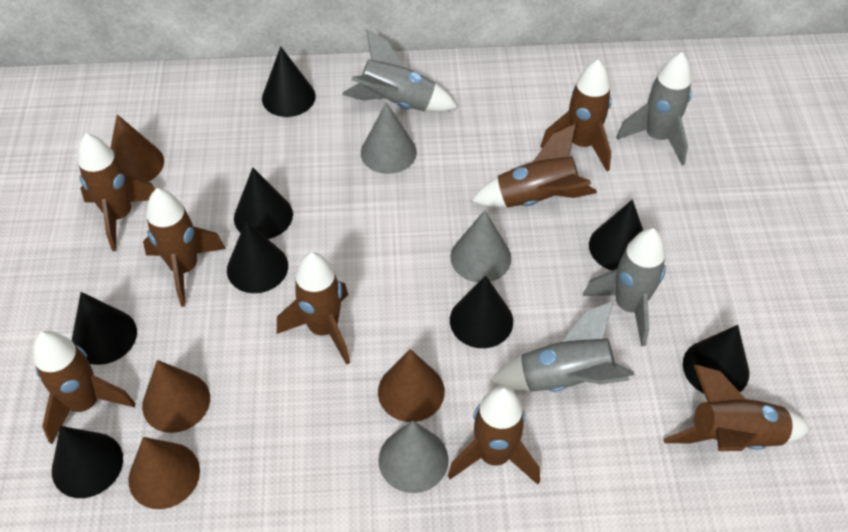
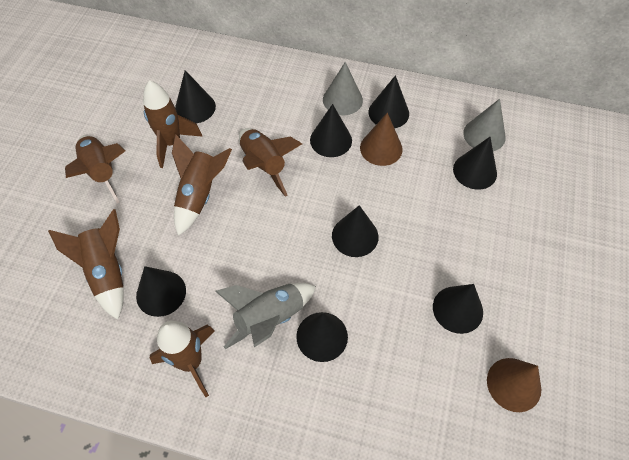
brown cone: [111,114,164,182] [128,437,200,509] [142,360,210,433] [378,349,445,422] = 4 -> [360,113,403,166] [487,358,541,412] = 2
brown rocket: [33,331,136,444] [78,133,155,251] [143,188,226,307] [277,252,350,365] [448,386,540,485] [472,124,597,207] [541,59,612,171] [663,365,811,451] = 8 -> [48,209,124,320] [65,135,126,204] [143,80,203,168] [150,321,215,397] [172,134,232,236] [239,128,302,196] = 6
grey cone: [361,102,417,174] [378,421,448,493] [450,210,511,282] = 3 -> [323,62,363,115] [463,99,506,151] = 2
grey rocket: [342,29,458,112] [491,301,634,392] [583,228,666,347] [616,52,692,165] = 4 -> [215,283,316,349] = 1

